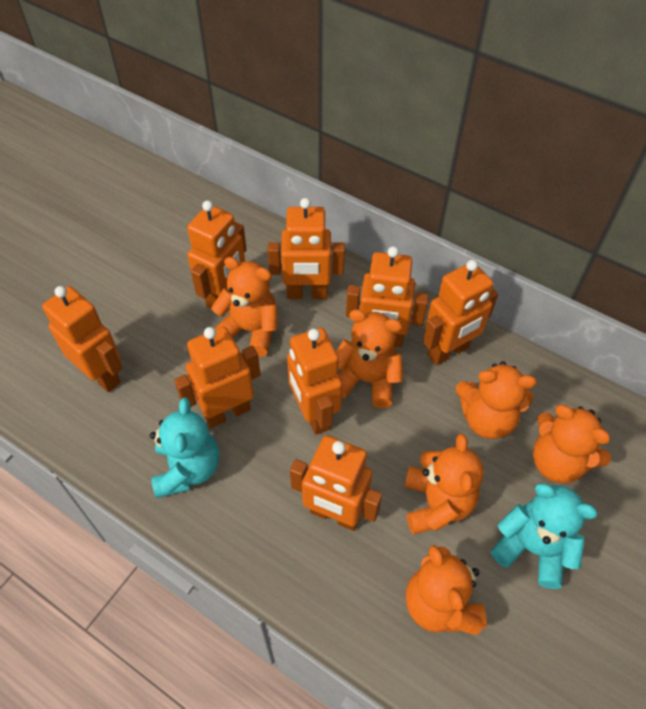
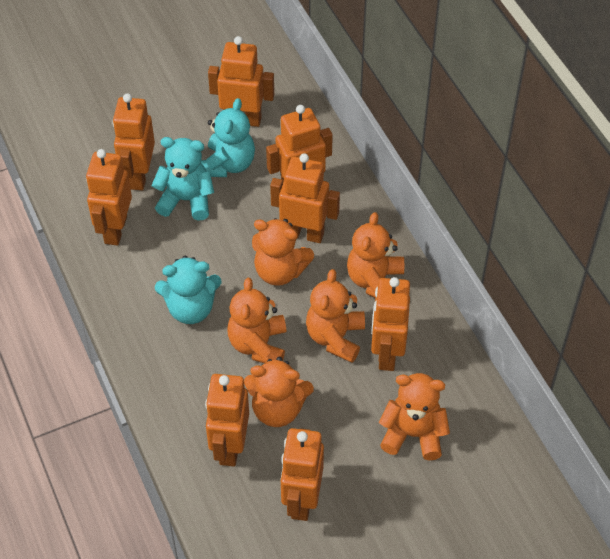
turquoise teddy bear: [150,397,219,498] [491,483,598,589] = 2 -> [151,137,214,221] [155,256,222,324] [201,98,255,177] = 3

